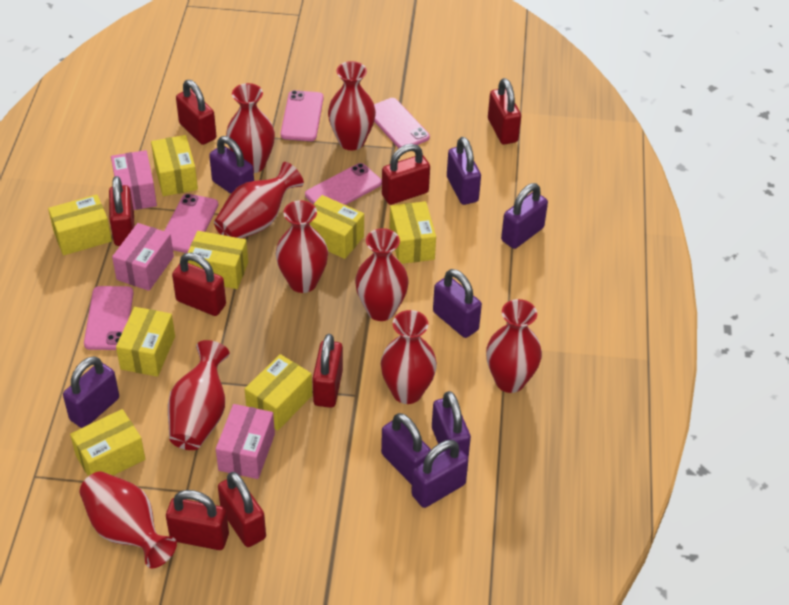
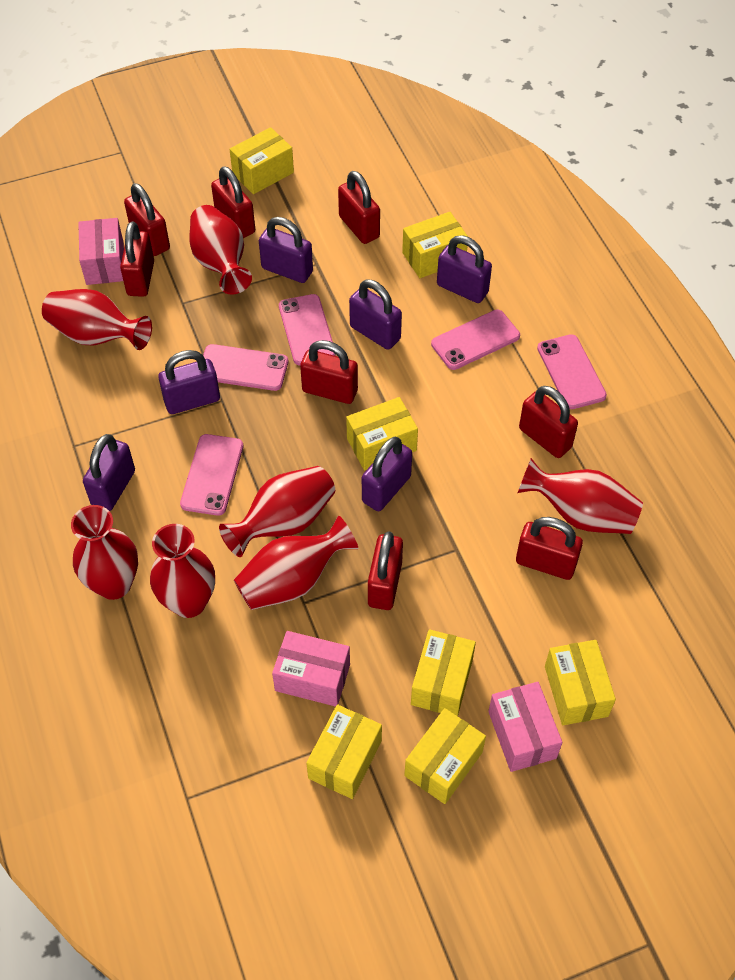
purple padlock: [63,356,119,428] [209,136,254,194] [381,413,431,485] [411,440,468,508] [432,391,471,458] [433,269,482,338] [447,137,481,205] [501,183,548,249] = 8 -> [83,434,135,511] [158,350,220,414] [259,217,313,283] [349,280,402,350] [362,437,412,511] [437,235,492,303] = 6
red vase: [80,471,177,568] [168,340,230,450] [214,162,304,239] [226,83,275,173] [276,200,328,293] [328,61,376,150] [355,228,409,321] [381,310,437,404] [486,299,542,393] = 9 -> [42,289,152,350] [71,505,138,600] [150,524,215,618] [190,205,252,295] [219,466,335,557] [234,515,358,610] [518,458,643,534] = 7
yellow box: [48,194,112,255] [70,409,145,476] [116,307,175,377] [151,135,198,196] [188,231,248,289] [245,354,312,431] [310,195,364,259] [389,201,436,264] = 8 -> [229,127,294,194] [306,705,382,799] [346,397,418,471] [402,212,468,278] [404,708,486,804] [411,629,476,716] [545,640,616,725] = 7

